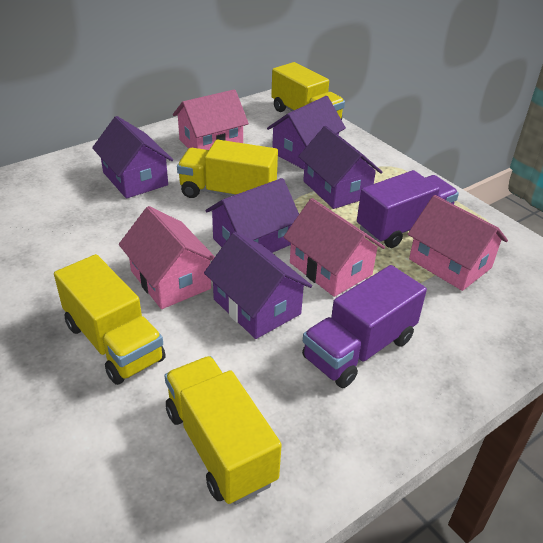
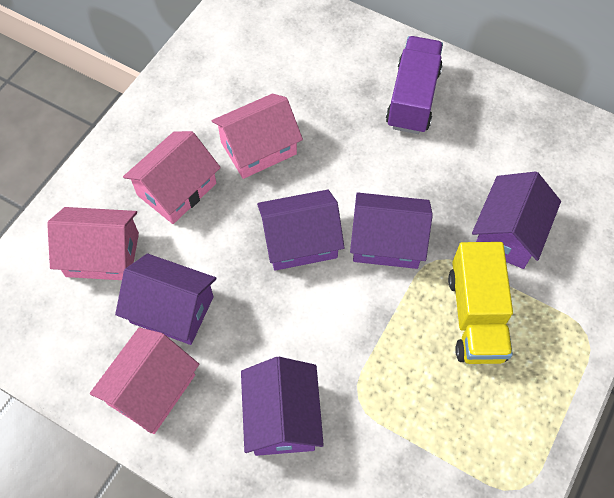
purple truck: [302,265,427,388] [357,170,459,248] = 2 -> [386,36,443,134] = 1
yellow truck: [54,254,166,385] [164,356,282,505] [177,139,278,198] [271,62,345,120] = 4 -> [448,242,513,364] = 1

